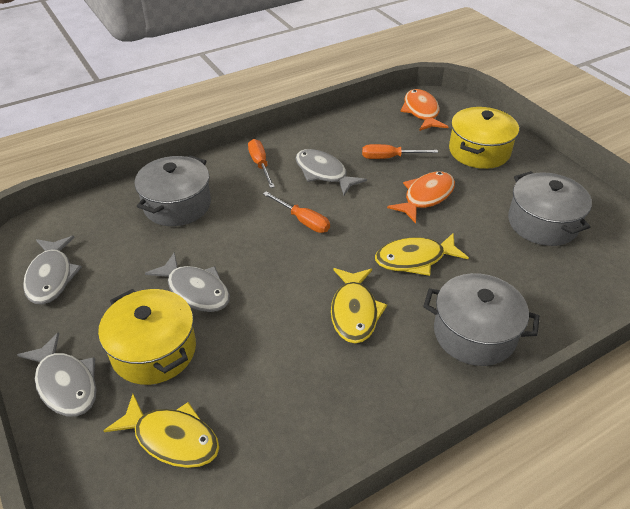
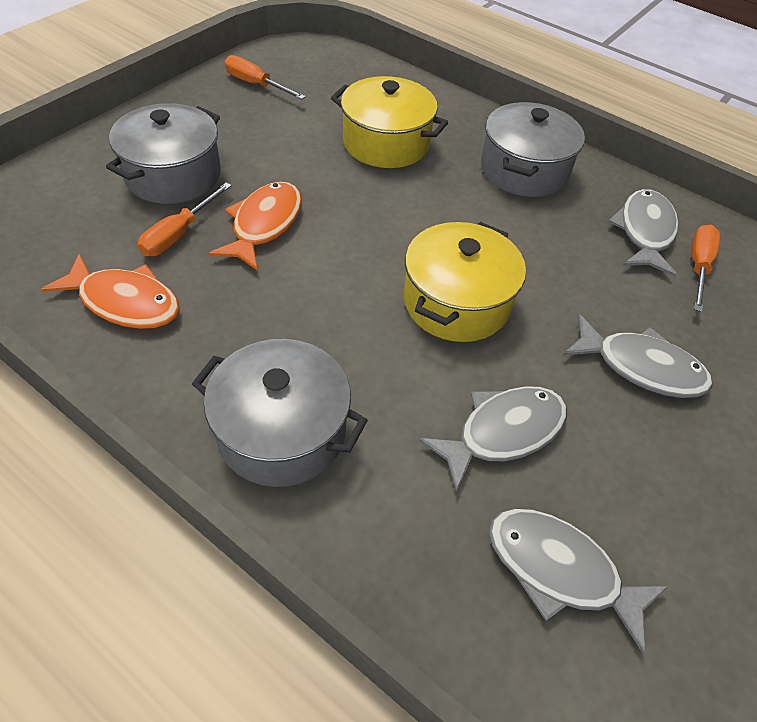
yellow fish: [104,394,219,468] [331,268,387,343] [375,233,469,276] = 3 -> none = 0

